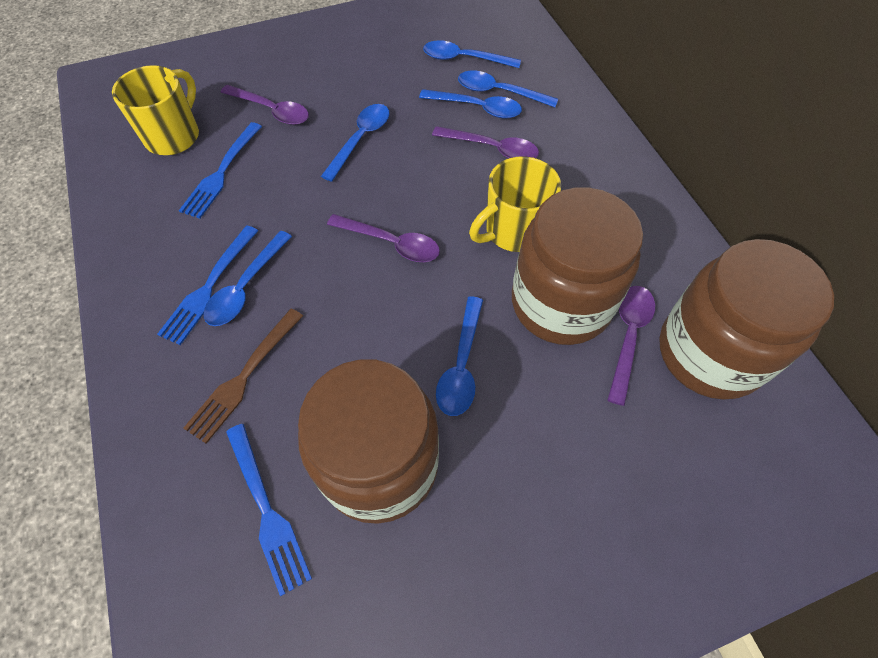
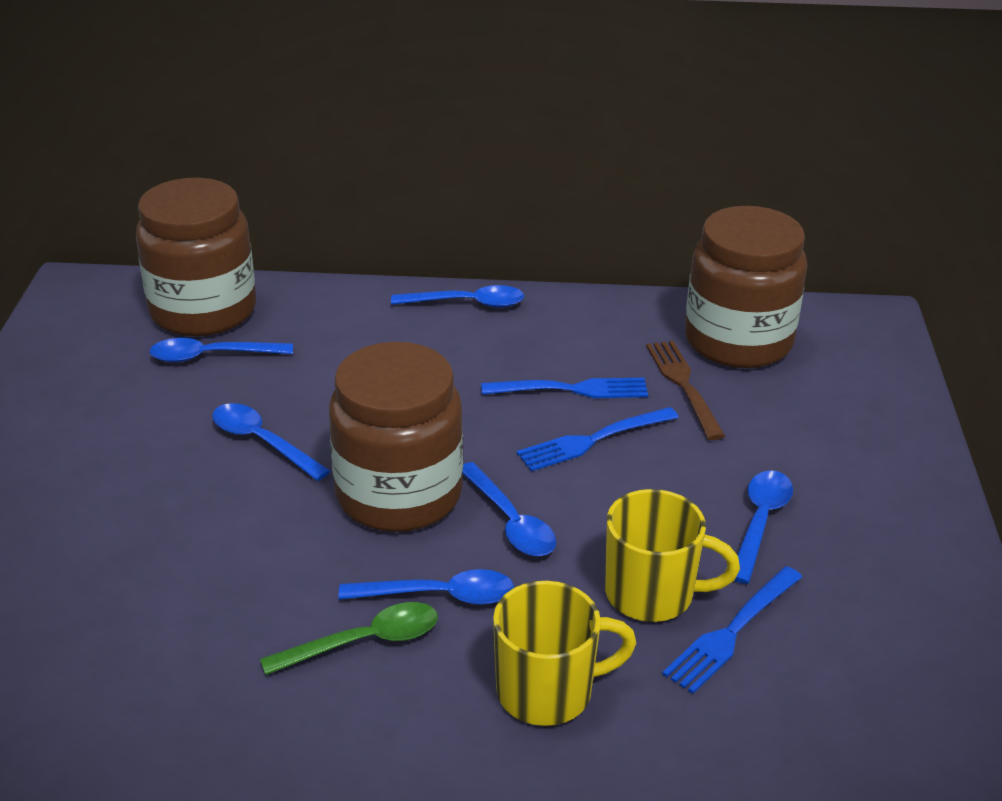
green spoon: none = 0 -> [260,602,438,675] = 1
purple spoon: [220,85,309,125] [327,214,440,262] [432,126,539,159] [607,286,655,406] = 4 -> none = 0

